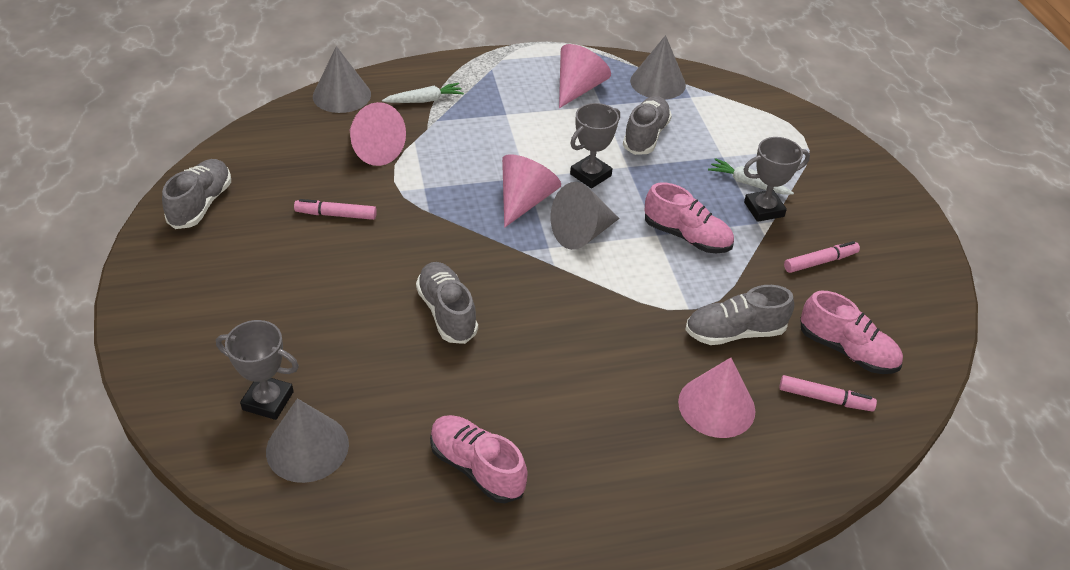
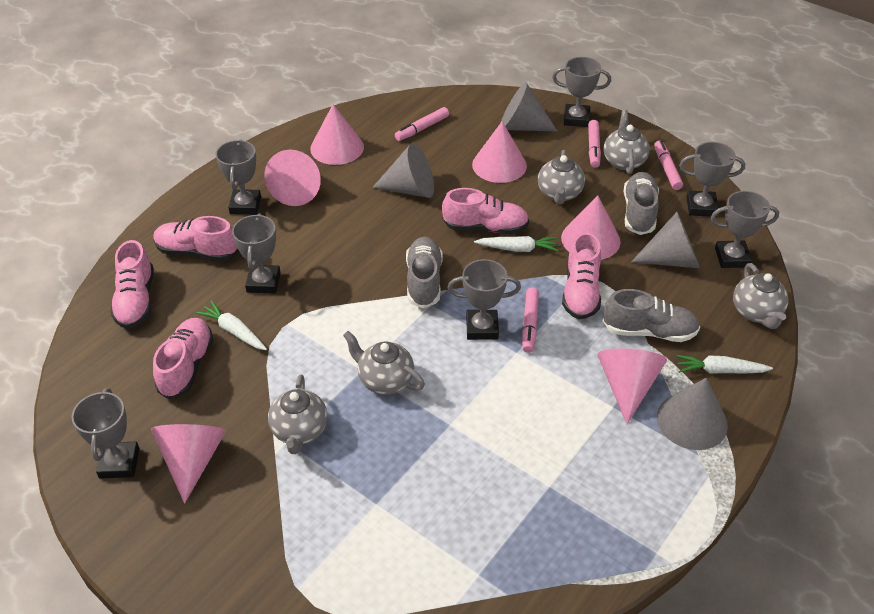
grey shoe: [162,159,231,229] [416,262,478,344] [623,96,672,155] [685,285,794,345] = 4 -> [406,237,443,308] [603,289,700,342] [623,172,659,235] = 3
grey teapot: none = 0 -> [268,374,327,454] [343,331,425,395] [538,150,585,205] [604,110,650,174] [733,263,789,329] = 5
grey trophy: [216,320,299,420] [570,103,620,188] [743,137,810,222] = 3 -> [72,388,140,479] [215,139,261,215] [232,213,281,294] [448,259,521,340] [552,57,611,127] [679,142,745,217] [711,191,779,268] = 7
pink cone: [350,102,406,166] [502,154,561,228] [559,44,611,108] [678,358,755,438] = 4 -> [151,424,226,504] [264,149,321,206] [310,104,364,165] [472,121,527,183] [561,195,621,260] [597,349,667,424] = 6
pink marker: [294,199,377,220] [779,375,877,411] [784,241,860,273] = 3 -> [395,107,449,141] [522,287,539,353] [588,120,601,168] [654,140,683,190] = 4
pink shoe: [430,415,527,503] [644,182,734,253] [800,290,903,374] = 3 -> [110,240,154,329] [153,216,238,261] [153,318,213,399] [442,188,529,234] [562,232,601,319] = 5
white carrot: [382,83,464,103] [708,158,794,195] = 2 -> [196,300,267,350] [474,236,558,252] [676,355,773,374] = 3

